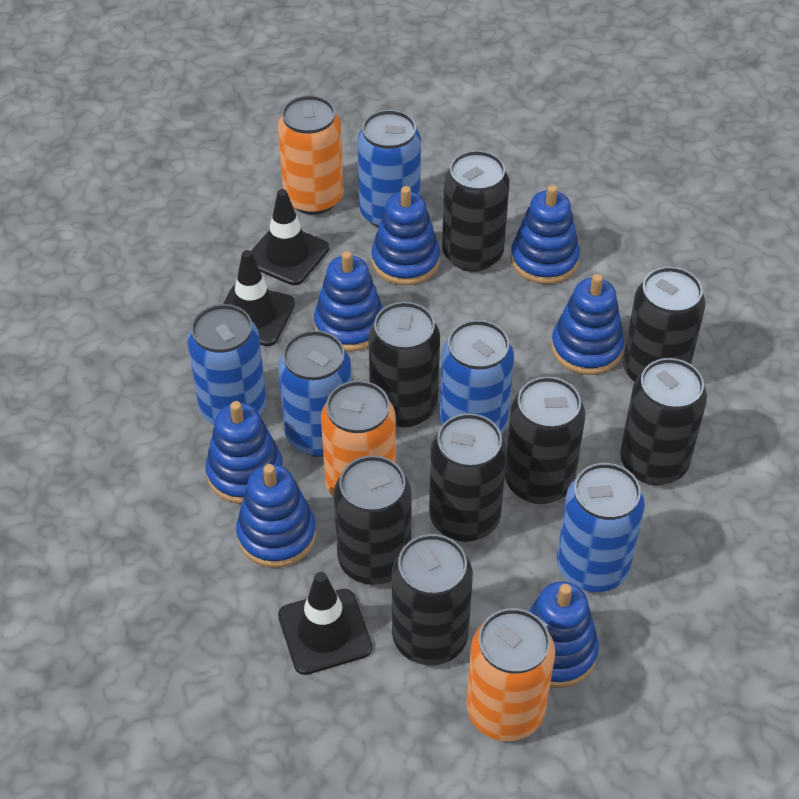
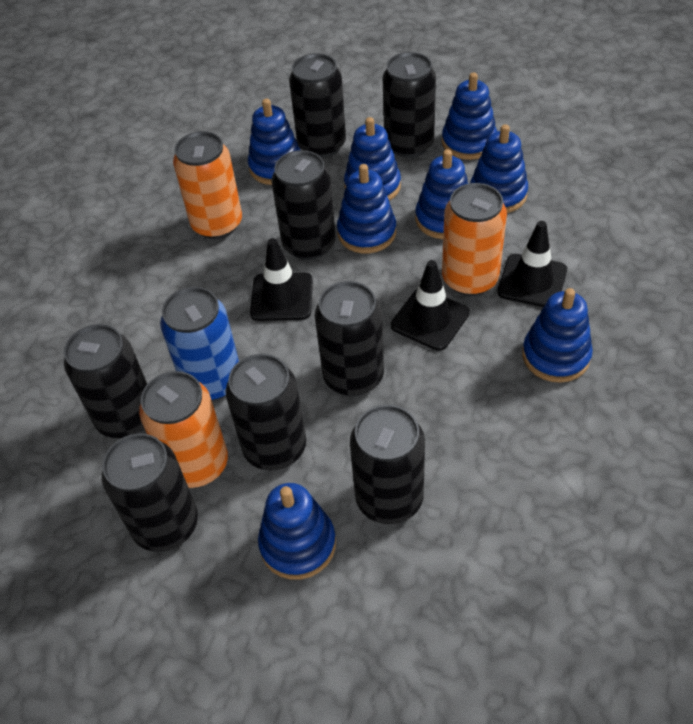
blue can: [187,304,266,425] [278,330,352,457] [358,110,421,228] [440,320,514,434] [557,463,645,592] = 5 -> [160,287,239,401] = 1
blue stacking toy: [205,401,283,504] [236,464,316,568] [314,251,383,352] [371,186,440,285] [511,185,580,284] [529,581,599,688] [551,274,624,375] = 7 -> [248,99,300,185] [258,483,336,580] [337,164,396,253] [344,117,401,201] [415,149,468,239] [442,72,497,160] [470,124,528,213] [522,288,593,383] = 8

